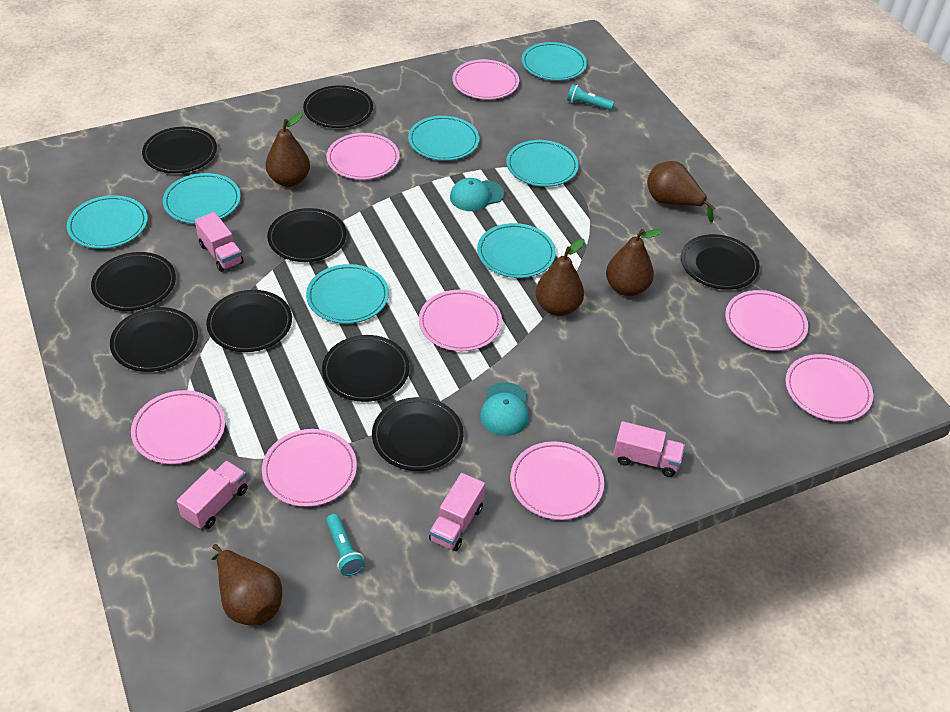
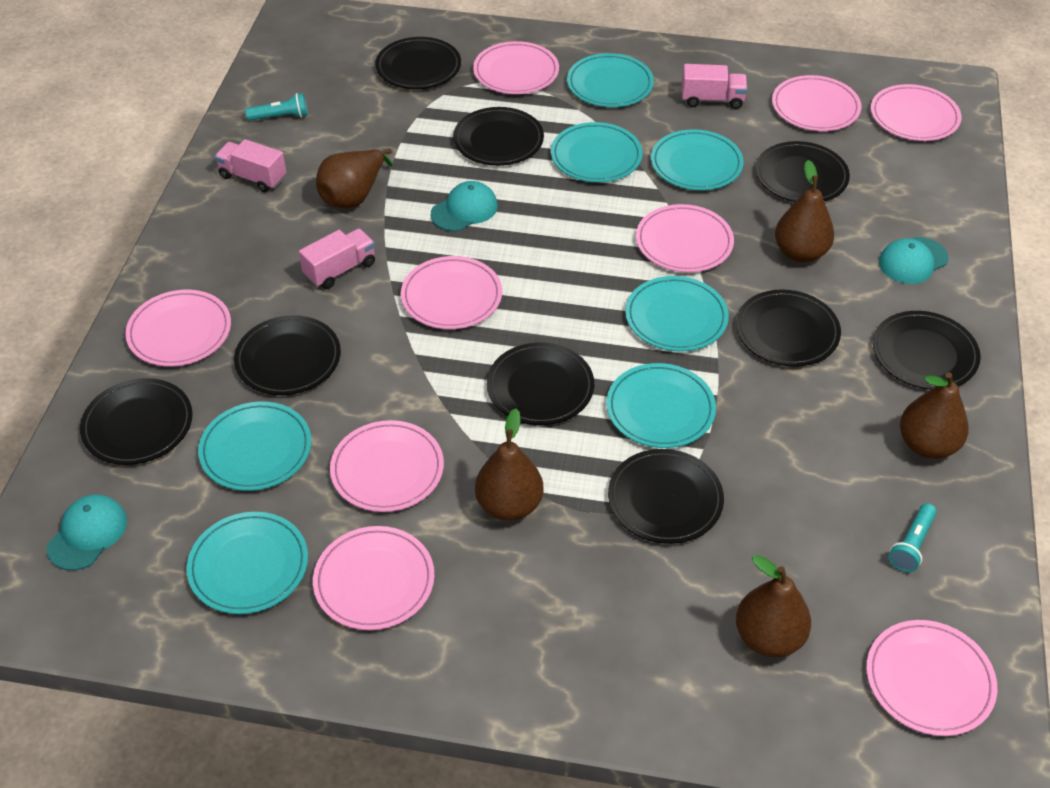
pink plate: [131,390,225,464] [262,429,357,507] [326,133,400,180] [419,290,502,351] [452,60,519,100] [510,441,604,520] [725,290,808,351] [785,354,873,422] = 8 -> [125,290,231,366] [313,526,434,630] [330,420,444,512] [401,256,502,329] [473,41,559,94] [636,204,734,272] [772,75,861,131] [866,620,997,736] [871,84,961,141] = 9
pink truck: [177,461,248,529] [195,212,244,272] [429,473,485,551] [613,421,685,477] = 4 -> [214,139,286,192] [299,228,375,289] [682,64,747,109] = 3
turquoise cap: [450,178,504,211] [480,382,529,436] = 2 -> [47,495,127,570] [431,181,498,231] [879,237,949,284] = 3

